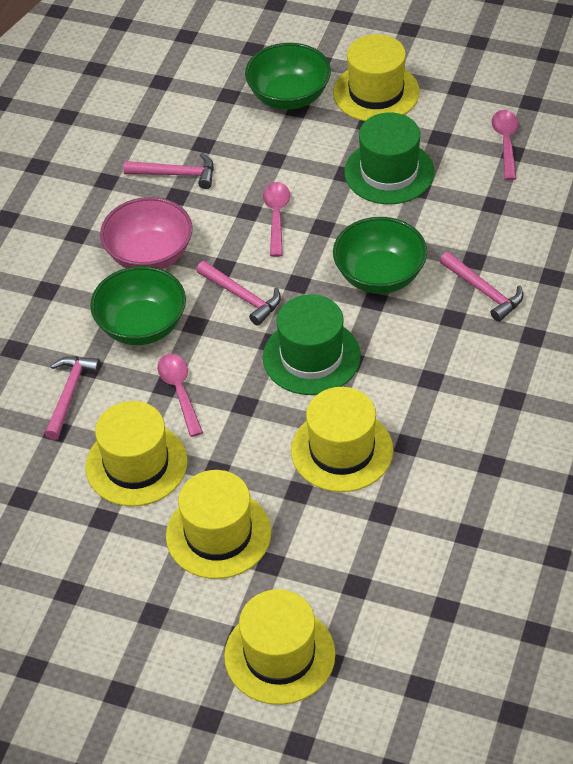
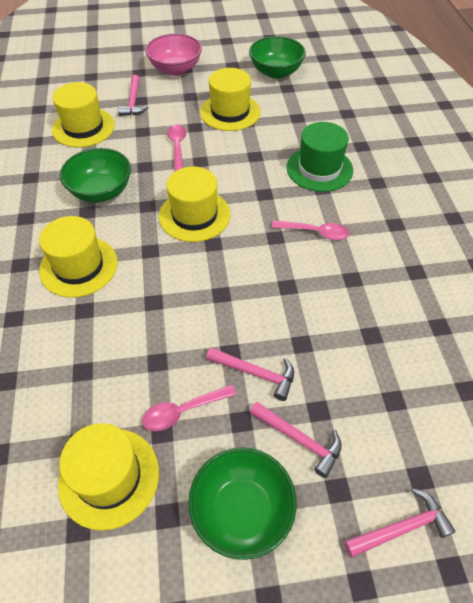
green hat: [263,294,361,395] [344,113,434,204] = 2 -> [286,122,353,192] = 1

